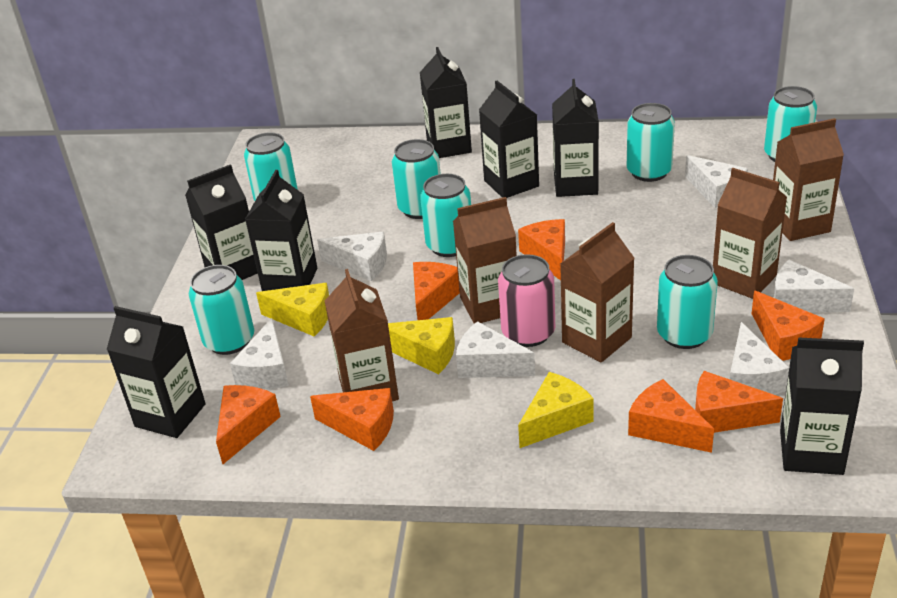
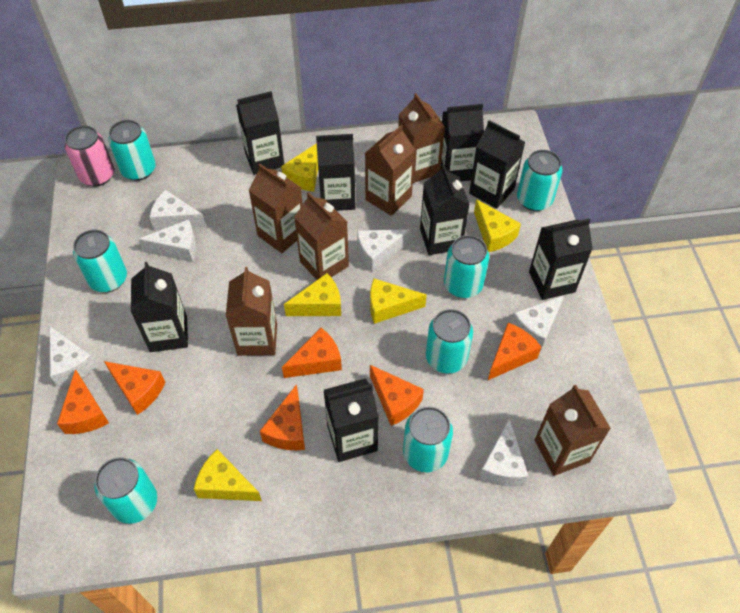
black carton: [106,306,206,438] [185,164,258,280] [245,170,317,291] [420,47,472,158] [479,81,539,198] [552,79,599,197] [780,337,864,475] = 7 -> [131,262,188,352] [236,91,284,175] [316,134,356,211] [324,378,379,462] [420,164,470,255] [441,104,484,181] [469,120,525,209] [529,218,593,300] = 8
brown carton: [325,269,399,401] [453,197,517,324] [560,222,634,363] [713,168,787,299] [773,118,844,241] = 5 -> [226,267,277,356] [249,164,303,253] [294,192,349,280] [365,125,415,216] [398,93,445,183] [535,385,611,476] = 6
orange cheese: [216,385,281,464] [310,388,394,451] [413,262,460,320] [518,219,565,280] [628,379,714,453] [695,371,783,433] [752,291,825,361] = 7 -> [57,369,109,434] [104,361,166,415] [260,384,305,450] [282,328,342,378] [370,365,424,426] [488,323,541,380] = 6
yellow cheese: [256,283,329,337] [388,317,455,374] [518,372,593,448] = 3 -> [194,449,262,501] [281,143,318,192] [284,273,341,316] [370,279,427,324] [474,199,521,252] = 5

